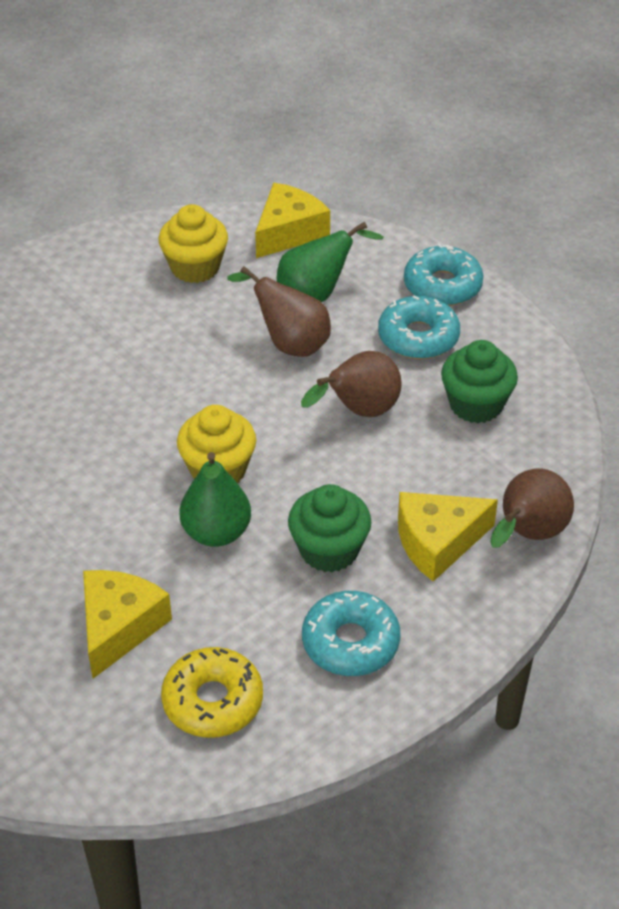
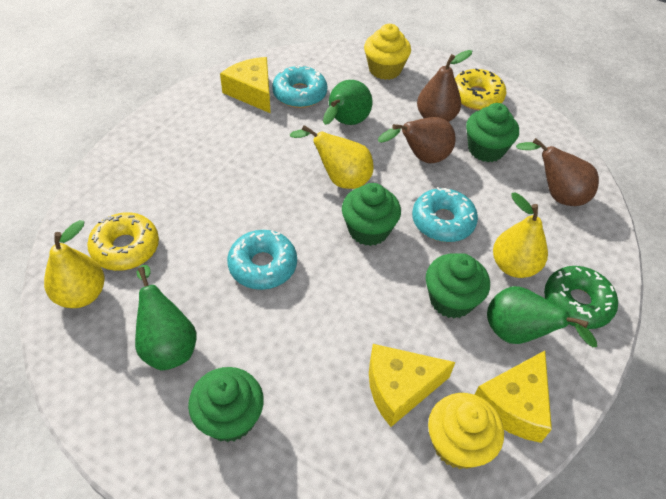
green cupcake: [288,484,371,572] [441,340,518,423] = 2 -> [188,367,264,442] [342,183,401,246] [426,253,490,318] [466,103,519,162] = 4
green donut: none = 0 -> [544,266,618,329] = 1
green pear: [180,452,251,547] [277,222,383,302] = 2 -> [135,265,196,370] [323,80,372,125] [487,286,597,347] = 3
yellow donut: [161,647,263,738] = 1 -> [87,212,159,271] [455,68,506,110] = 2
yellow pear: none = 0 -> [44,220,105,308] [290,125,374,189] [493,192,548,278] = 3

